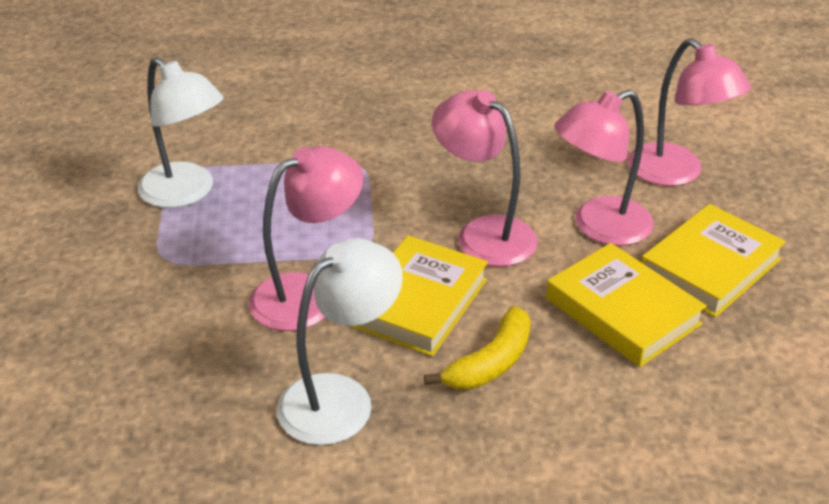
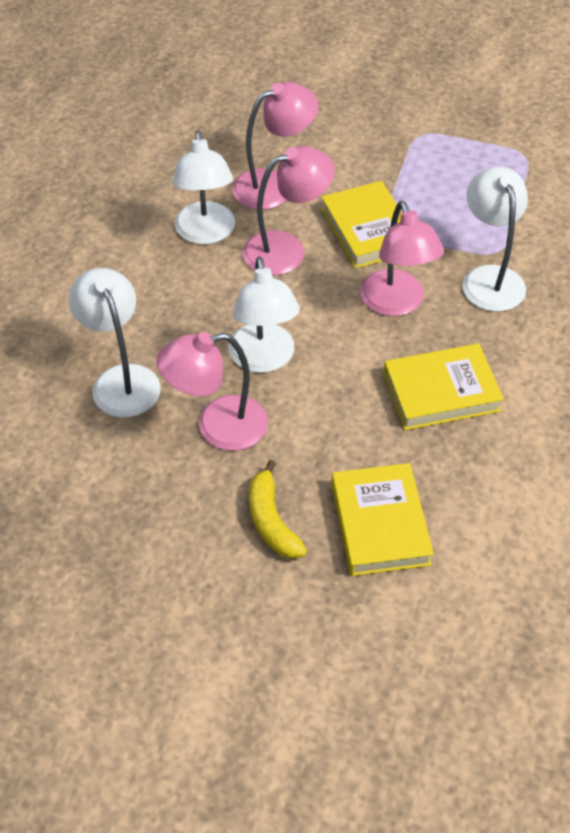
white lamp: [138,57,223,208] [277,239,403,445] = 2 -> [69,268,161,418] [172,130,235,244] [229,257,300,373] [462,167,528,312] = 4

